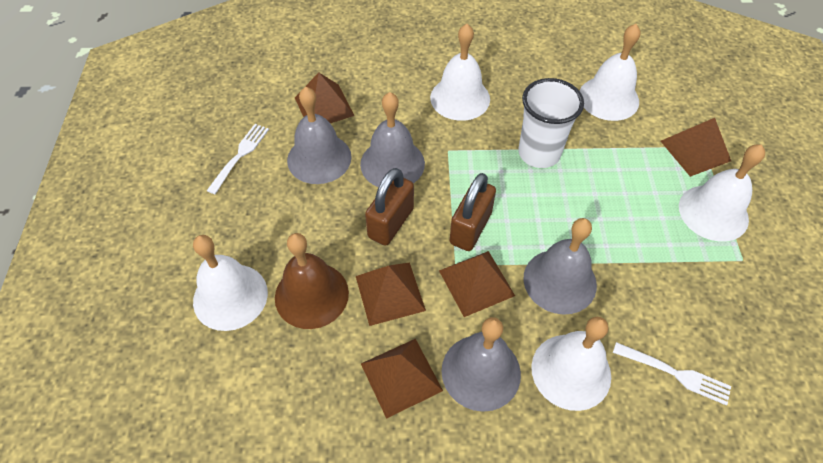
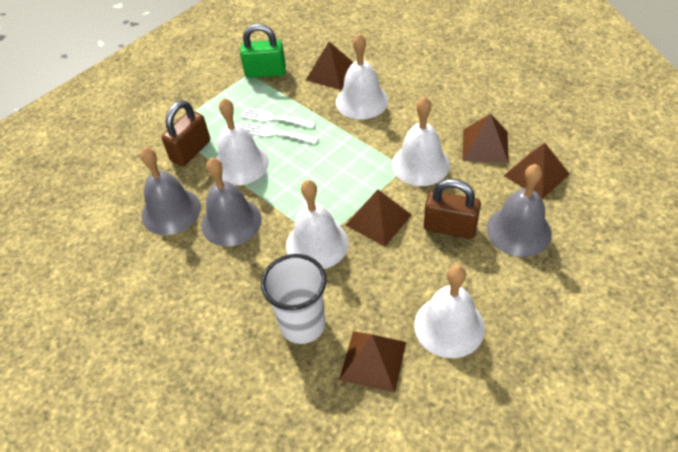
brown bell: [275,233,349,329] = 1 -> none = 0
green padlock: none = 0 -> [240,24,286,78] = 1
grey bell: [287,87,352,184] [360,92,425,187] [441,317,521,412] [523,218,597,315] = 4 -> [140,147,201,235] [201,157,262,246] [487,164,552,257] = 3

